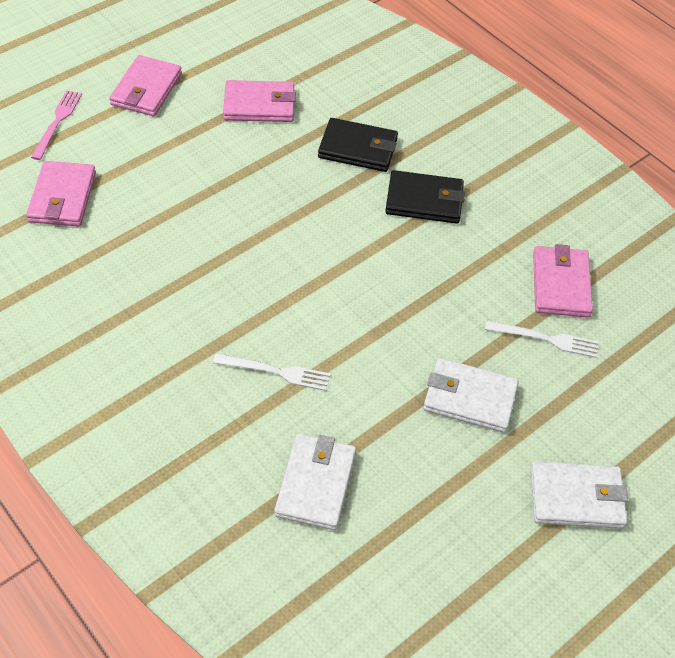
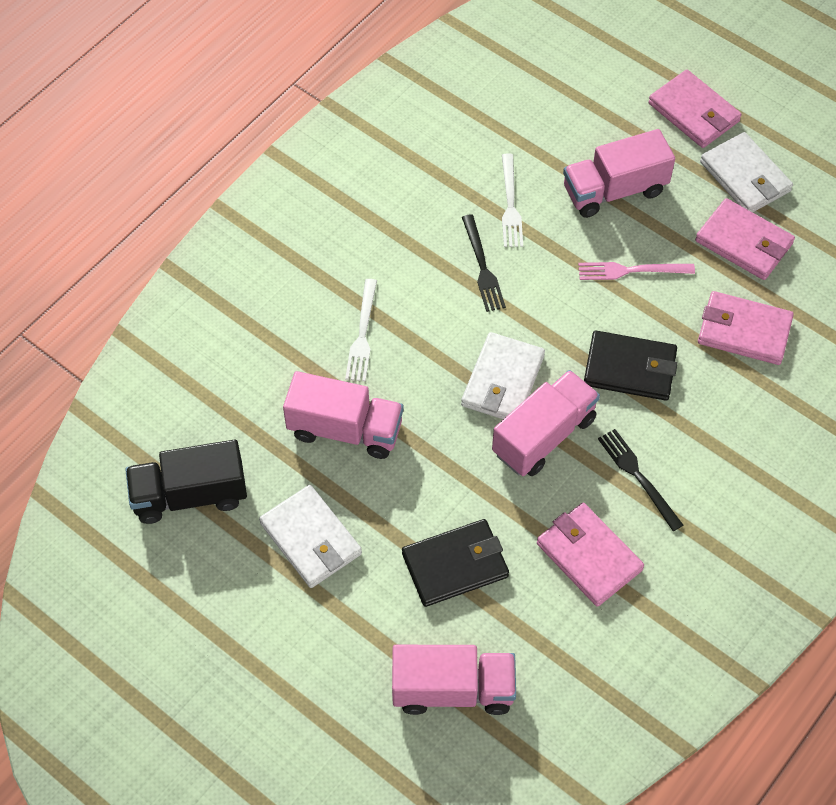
black fork: none = 0 -> [462,214,506,312] [598,429,683,531] = 2
black truck: none = 0 -> [125,439,247,524] = 1
pink truck: none = 0 -> [283,371,403,459] [392,645,516,715] [492,370,600,476] [563,129,675,218] = 4

